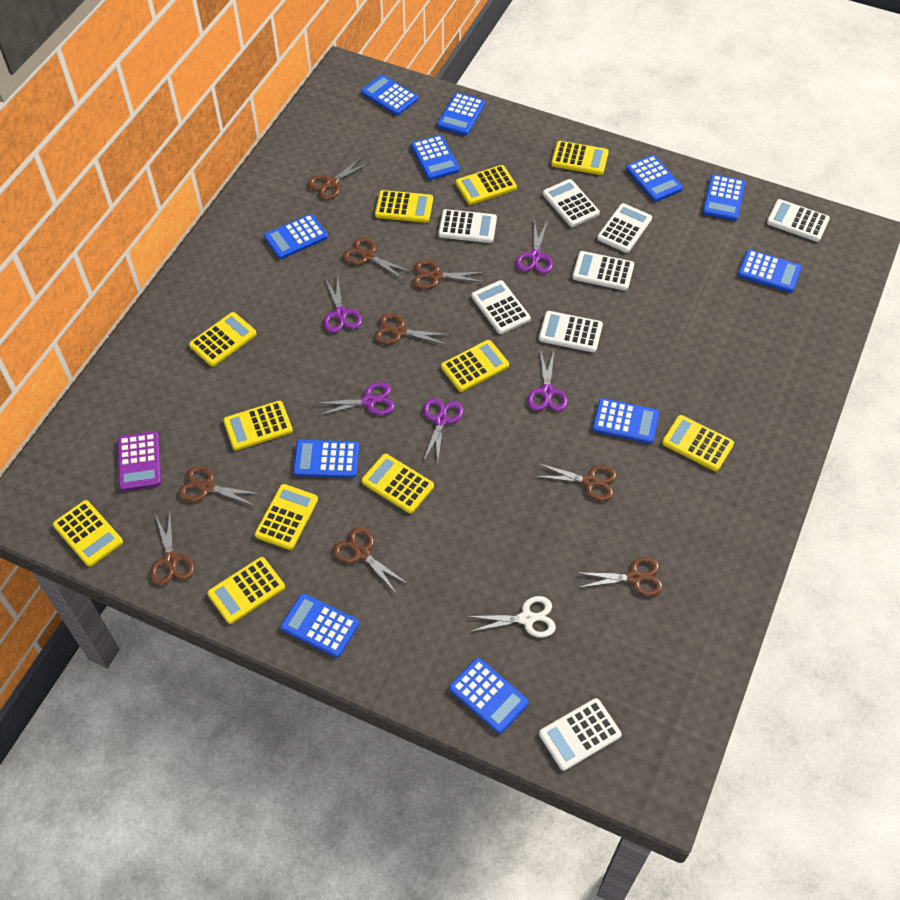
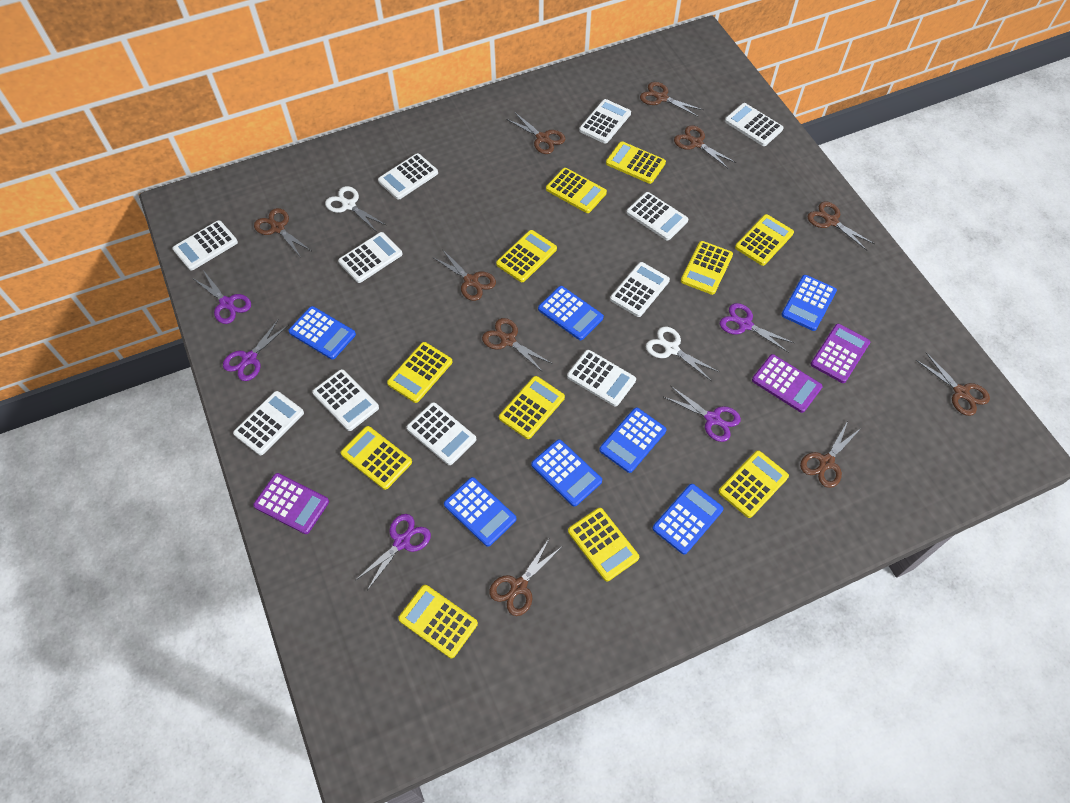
blue calculator: [264,214,328,259] [281,593,359,658] [293,440,359,478] [361,75,418,115] [411,135,460,180] [437,93,485,136] [449,658,529,734] [592,398,659,444] [626,155,683,202] [702,174,745,221] [738,249,802,293] = 11 -> [288,306,356,360] [444,477,516,547] [531,440,602,507] [538,286,604,340] [599,408,667,473] [653,484,723,555] [781,275,837,331] = 7
brown scissors: [150,513,194,586] [178,466,261,506] [308,156,371,200] [333,527,408,594] [343,237,412,280] [374,314,451,345] [413,260,486,289] [534,463,617,501] [576,557,663,597] = 9 -> [254,208,311,258] [432,249,496,301] [482,318,551,372] [489,539,560,616] [506,112,566,154] [640,82,703,117] [674,125,736,169] [800,421,861,488] [807,201,875,251] [916,352,990,416] = 10
purple calculator: [118,431,161,491] = 1 -> [253,473,329,534] [752,354,823,413] [811,324,870,383] = 3
white calculator: [438,209,497,243] [471,280,531,334] [539,311,603,352] [539,698,622,771] [543,179,600,227] [572,251,634,291] [597,203,652,253] [767,199,830,242] = 8 -> [172,220,238,271] [233,391,304,455] [312,369,379,431] [338,232,403,283] [378,153,438,200] [407,402,476,465] [567,350,636,407] [579,99,631,144] [610,262,670,317] [626,192,688,240] [725,103,784,146] = 11
white scissors: [467,596,556,638] = 1 -> [325,186,386,232] [646,327,719,381] = 2

